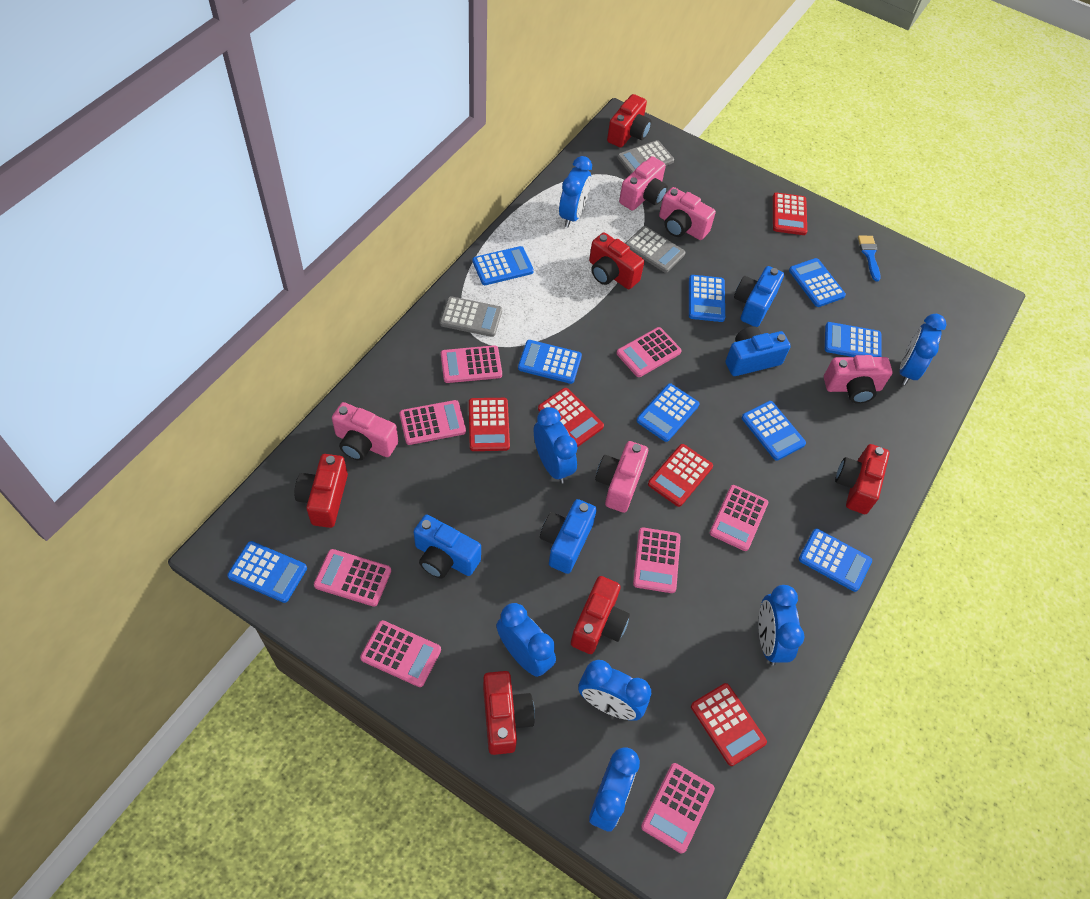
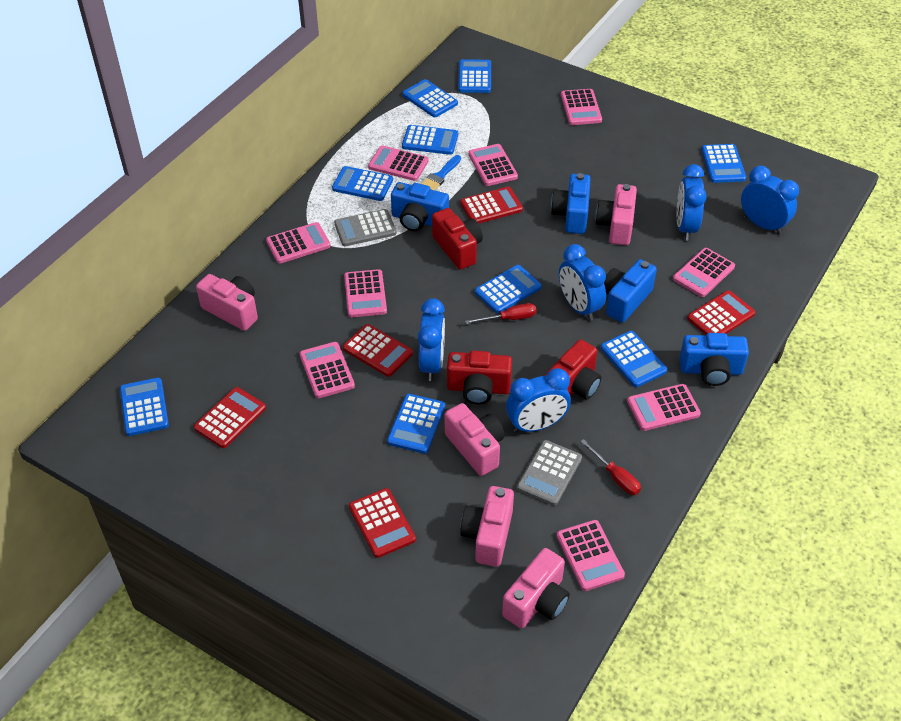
blue clock: [496,603,556,677] [534,407,577,484] [559,156,592,228] [578,660,651,721] [589,747,640,831] [758,585,805,665] [900,314,947,385] = 7 -> [418,298,445,381] [506,368,571,433] [559,244,606,321] [677,164,706,241] [741,166,799,235] = 5
grey calculator: [440,296,502,337] [617,140,674,174] [625,226,685,273] = 3 -> [334,209,396,246] [517,440,582,506] = 2
pink calculator: [314,549,391,607] [360,620,441,687] [399,400,466,445] [441,345,502,383] [617,327,682,377] [633,527,681,593] [641,763,715,854] [710,485,768,551] = 8 -> [266,222,331,264] [300,342,355,398] [344,269,387,317] [368,145,429,181] [468,144,518,186] [557,520,625,591] [561,89,602,125] [627,384,701,431] [673,248,735,297] = 9
red camera: [294,454,348,528] [483,671,535,755] [571,576,630,654] [589,232,644,289] [607,94,651,148] [835,444,890,514] = 6 -> [432,208,483,270] [447,351,512,404] [545,339,601,399] = 3
red screwdriver: none = 0 -> [465,303,537,324] [580,439,641,495] = 2

